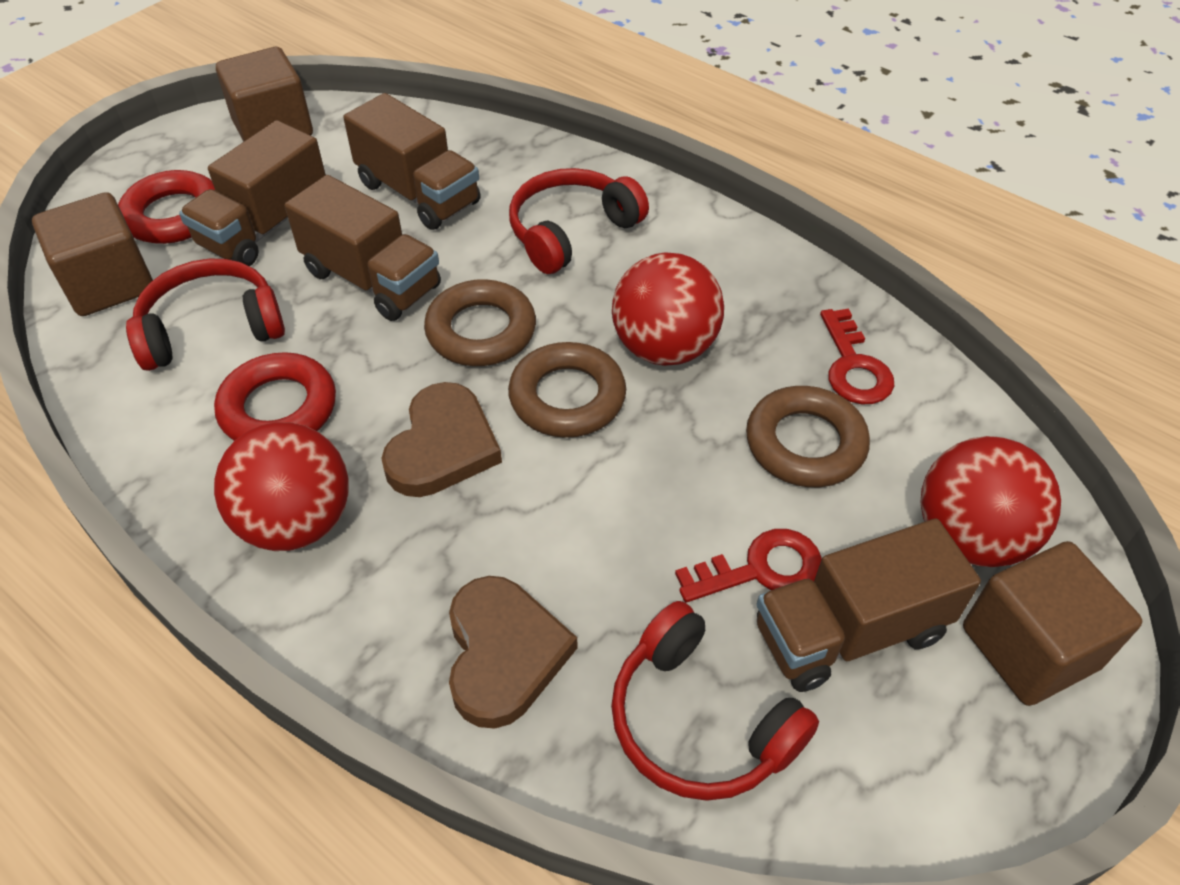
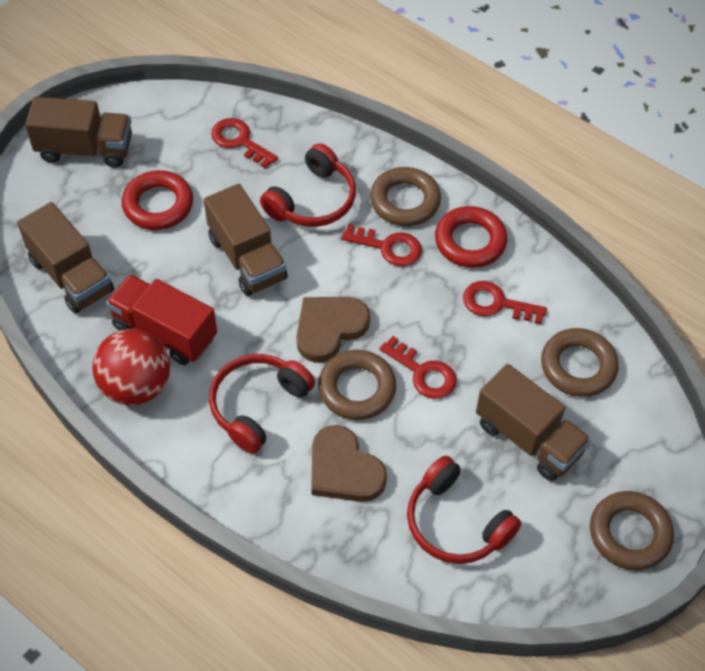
brown cube: [32,192,153,316] [216,47,313,142] [963,541,1142,706] = 3 -> none = 0
brown ring: [424,279,536,366] [508,342,626,438] [746,386,870,487] = 3 -> [318,350,396,420] [370,167,441,226] [541,328,619,397] [590,491,674,570] = 4
red ball: [214,422,349,551] [612,252,724,366] [920,436,1061,567] = 3 -> [92,329,170,406] = 1
red key: [675,529,822,603] [820,308,894,404] = 2 -> [211,118,278,169] [341,224,422,266] [380,336,457,399] [463,281,547,324] = 4
red truck: none = 0 -> [106,274,217,365] = 1

